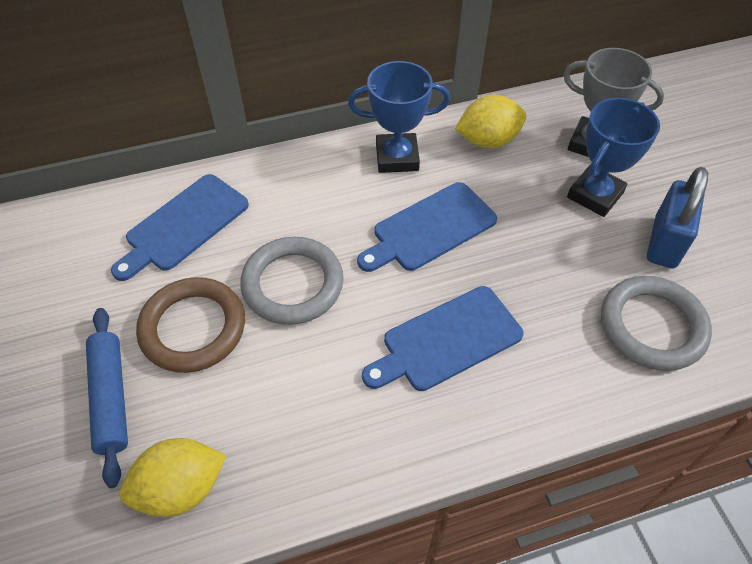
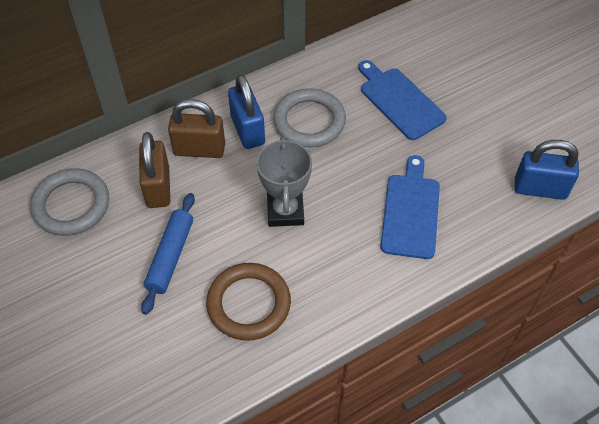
blue cutting board: [111,174,249,281] [357,182,497,272] [362,286,524,391] = 3 -> [358,60,447,140] [380,155,440,259] = 2
blue padlock: [647,167,708,268] = 1 -> [228,74,265,149] [515,140,579,200] = 2
blue trophy: [348,61,450,173] [567,98,660,217] = 2 -> none = 0
brown padlock: none = 0 -> [139,132,170,208] [168,99,225,158] = 2
yellow lemon: [120,438,226,517] [455,95,527,148] = 2 -> none = 0

